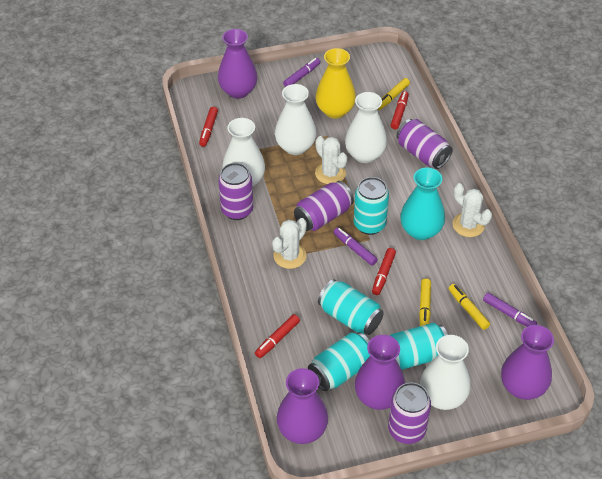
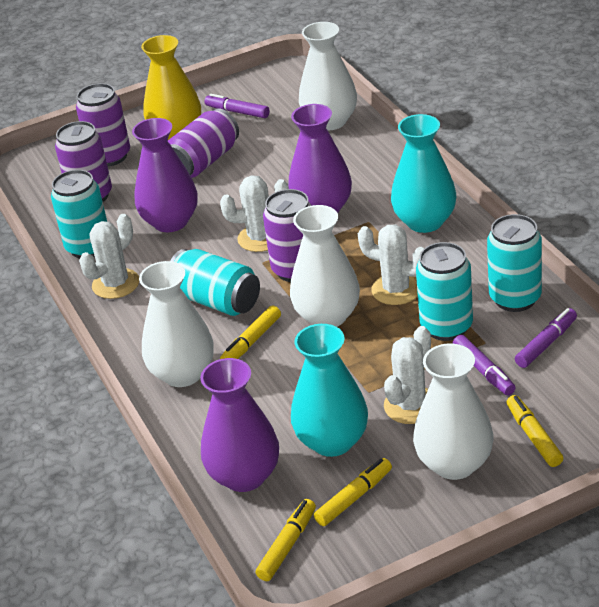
purple vase: [218,29,258,99] [277,368,328,444] [355,335,405,410] [501,325,554,400] = 4 -> [132,118,198,232] [200,358,279,492] [288,104,352,213] = 3
red marker: [199,107,218,147] [255,314,300,358] [372,248,396,295] [390,91,409,129] = 4 -> none = 0
turquoise vase: [400,168,445,240] = 1 -> [291,324,368,457] [391,114,456,233] = 2
white cactus: [272,218,307,269] [315,136,347,184] [452,183,492,237] = 3 -> [79,214,139,299] [220,175,289,252] [358,225,424,305] [384,326,431,424] = 4
yellow marker: [378,78,410,110] [419,278,431,326] [449,284,490,330] = 3 -> [220,305,281,359] [256,499,316,581] [314,458,392,526] [507,395,563,467] = 4

